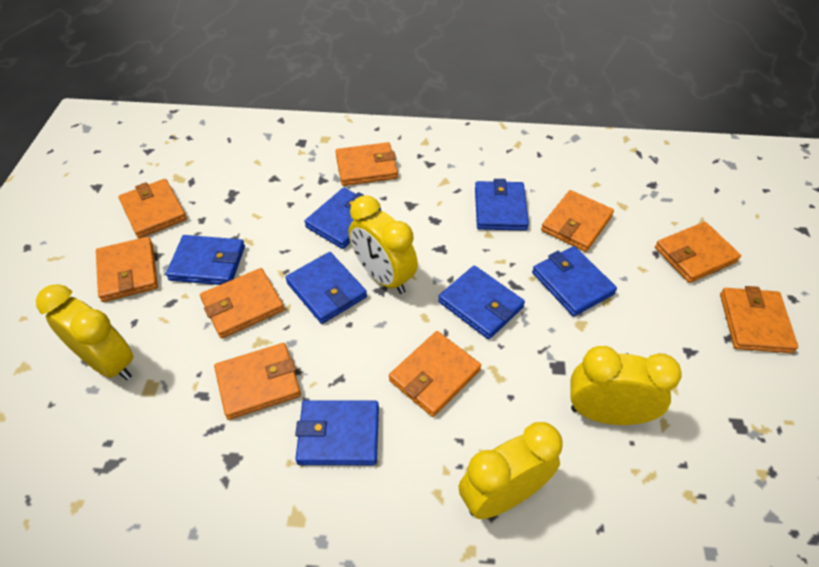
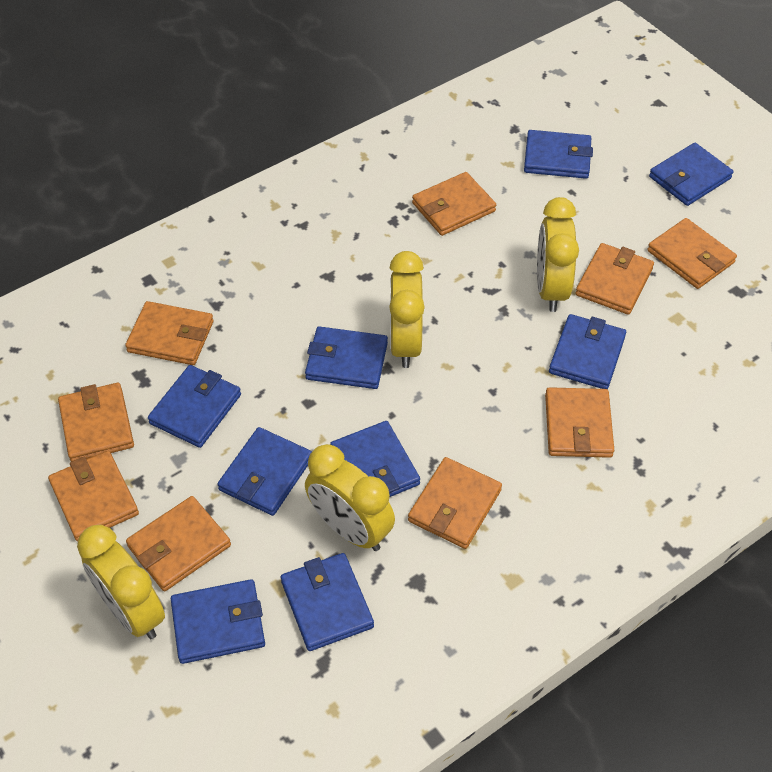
blue wallet: [166,235,245,285] [285,252,367,324] [295,400,379,465] [305,188,381,249] [438,265,525,339] [475,179,529,230] [532,246,617,316] = 7 -> [148,365,241,448] [171,579,265,664] [218,427,312,516] [281,553,374,651] [305,326,388,389] [330,421,420,497] [524,130,593,179] [549,314,626,389] [649,143,733,206] = 9

